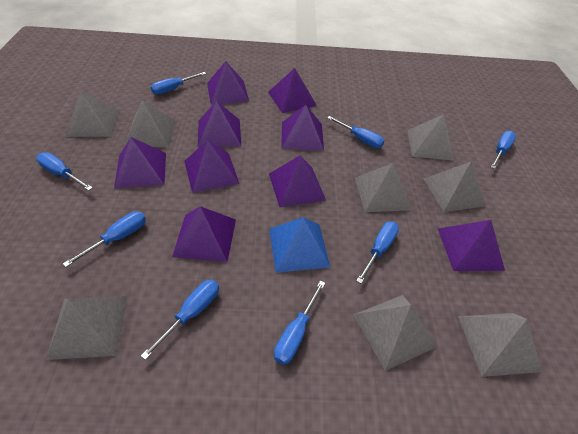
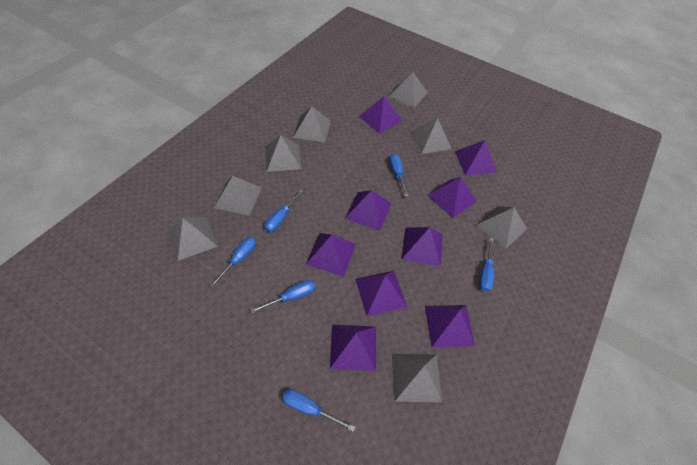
blue pyramid: [269,217,330,273] = 1 -> none = 0
blue screwdriver: [36,152,93,191] [63,211,146,267] [141,280,219,360] [151,72,206,95] [274,281,325,365] [327,116,384,148] [356,221,399,284] [491,131,516,169] = 8 -> [210,237,256,288] [251,280,315,313] [264,189,303,232] [282,389,355,432] [389,153,408,197] [479,238,494,292] = 6

